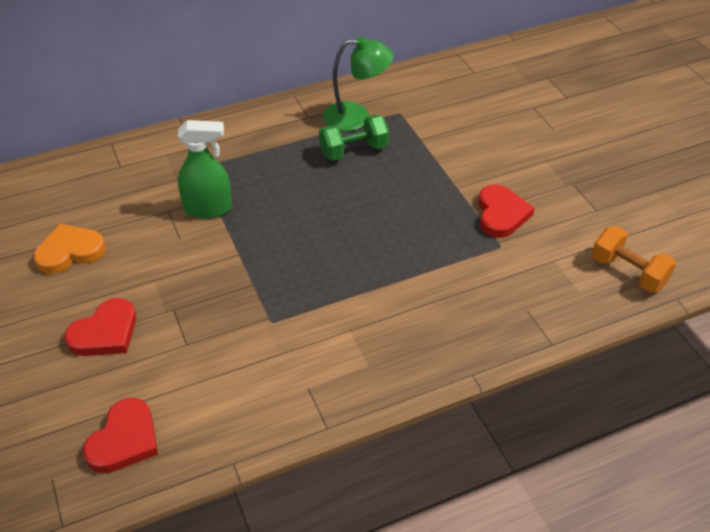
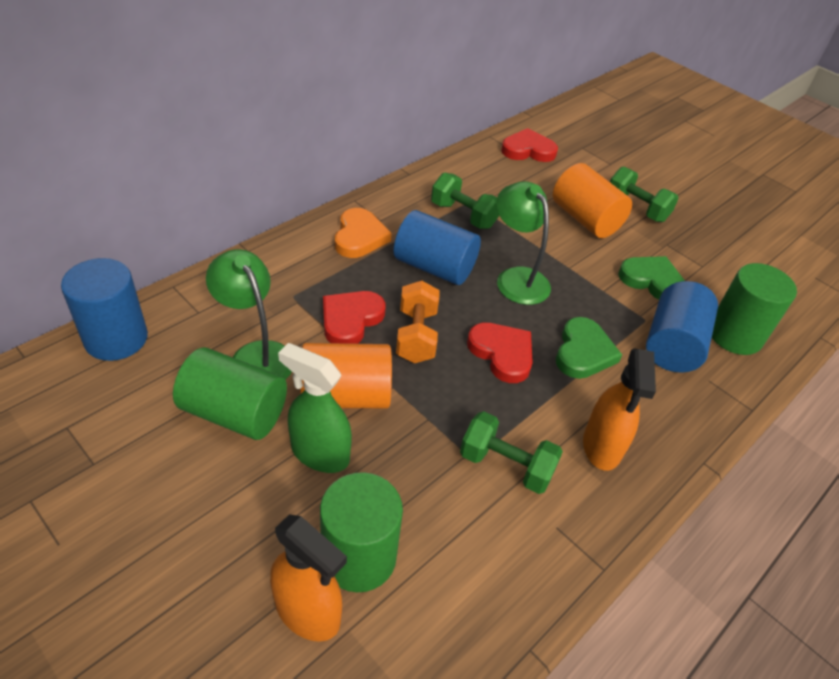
blue cylinder: none = 0 -> [61,258,148,361] [394,210,481,285] [646,281,718,373] = 3
green cylinder: none = 0 -> [173,347,287,440] [320,472,403,592] [712,263,797,355] = 3
green dumbbell: [319,115,389,161] = 1 -> [431,173,499,229] [460,411,563,494] [610,166,679,222] = 3
green heart: none = 0 -> [556,317,622,379] [618,256,685,300] = 2
green lamp: [323,36,394,131] = 1 -> [206,249,292,380] [496,181,551,305] = 2
orange cylinder: none = 0 -> [300,343,392,408] [553,163,632,238] = 2
orange spray bottle: none = 0 -> [270,514,347,642] [583,348,656,471] = 2

